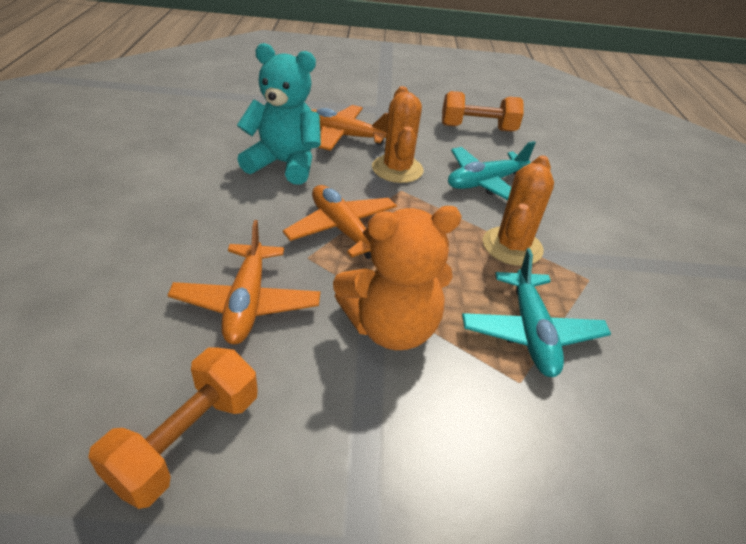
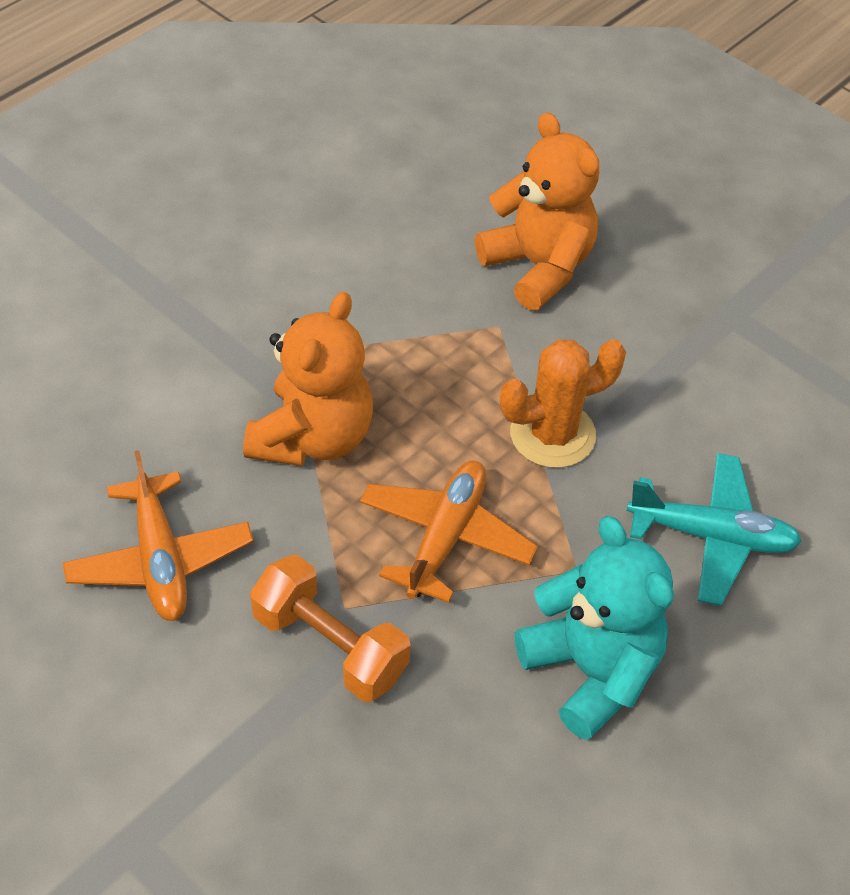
orange cactus: [372,86,423,183] [483,155,554,266] = 2 -> [500,339,626,468] = 1
orange dumbbell: [88,347,258,509] [442,91,524,132] = 2 -> [250,555,411,702] = 1
orange plane: [168,220,320,344] [283,185,397,259] [311,105,388,151] = 3 -> [62,450,254,621] [360,461,538,603] = 2
orange teddy bear: [333,206,462,350] = 1 -> [243,292,373,466] [475,112,599,310] = 2
turquoise plane: [448,141,536,200] [462,249,611,377] = 2 -> [627,453,802,606] = 1

